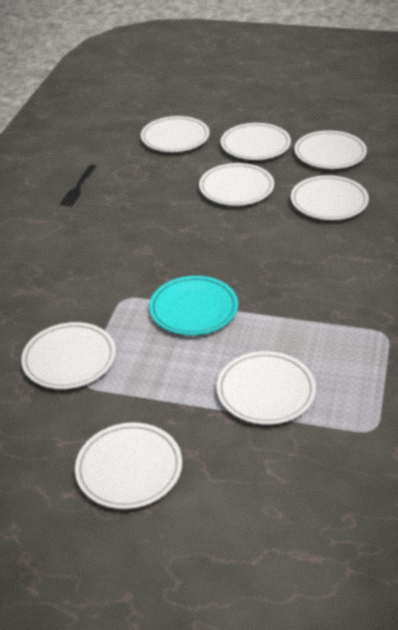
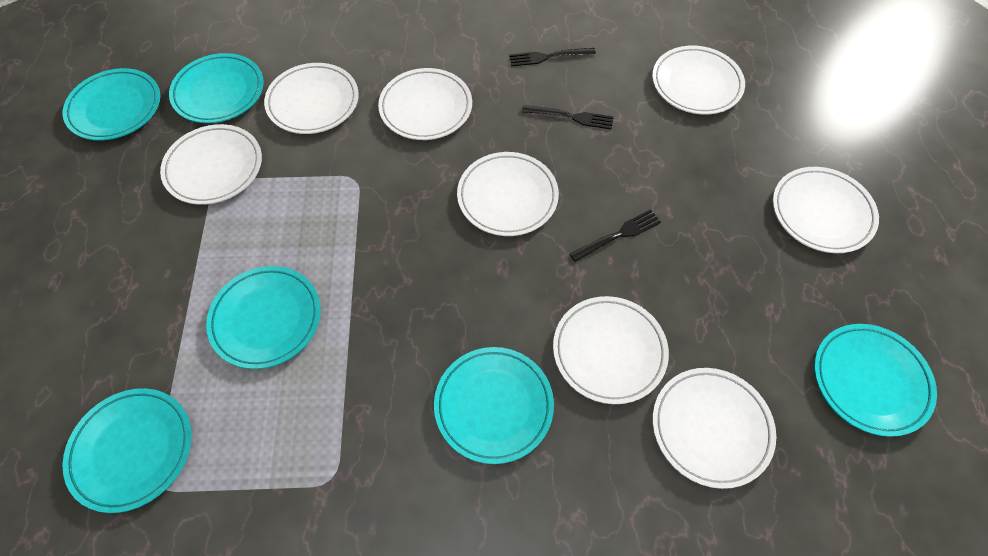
black fork: [60,165,96,206] = 1 -> [509,48,596,66] [522,105,614,130] [570,209,661,262] = 3
turquoise plate: [149,276,238,335] = 1 -> [63,68,160,141] [63,388,191,513] [169,53,264,123] [206,266,321,369] [434,347,554,464] [814,324,937,437] = 6

